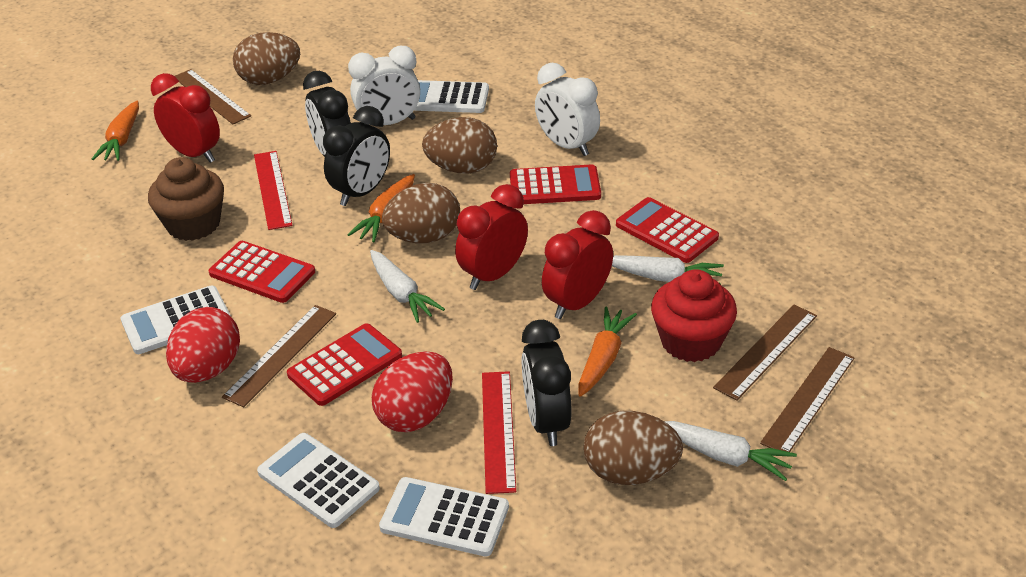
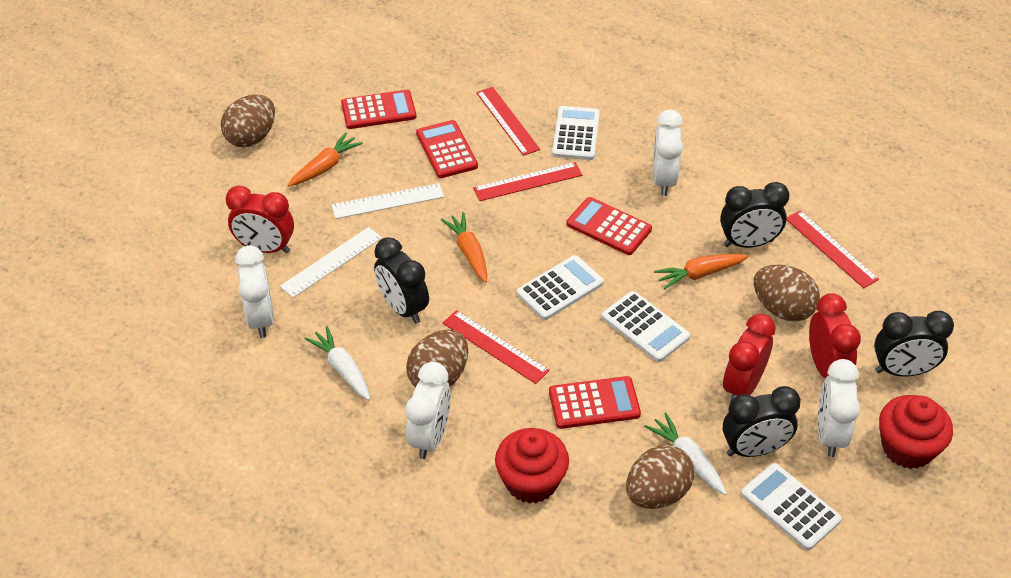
black clock: [303,71,351,157] [323,106,390,206] [522,320,572,446] = 3 -> [374,237,429,324] [720,182,790,248] [723,386,801,457] [874,311,954,376] = 4
brown cupcake: [148,157,224,241] = 1 -> none = 0
brown ruler: [175,69,251,124] [222,305,336,407] [713,305,817,401] [760,347,855,452] = 4 -> none = 0
red cupcake: [651,269,737,362] = 1 -> [495,428,569,504] [879,395,953,469] = 2
red egg: [166,307,240,383] [372,351,453,432] = 2 -> none = 0
red ruler: [254,151,293,230] [482,371,516,494] = 2 -> [443,310,550,384] [473,162,583,201] [476,87,540,156] [786,210,879,288] = 4
white carrot: [370,250,445,323] [612,255,724,284] [664,421,797,481] = 3 -> [304,326,370,400] [644,412,727,495] = 2
white clock: [348,46,420,125] [535,63,600,156] = 2 -> [235,246,274,338] [406,362,451,459] [653,110,683,196] [818,359,860,457] = 4
white ruler: none = 0 -> [280,227,382,298] [332,183,444,219] = 2

